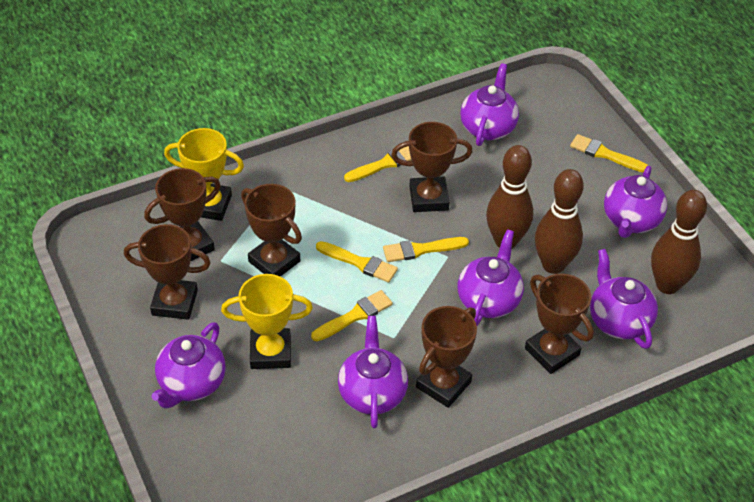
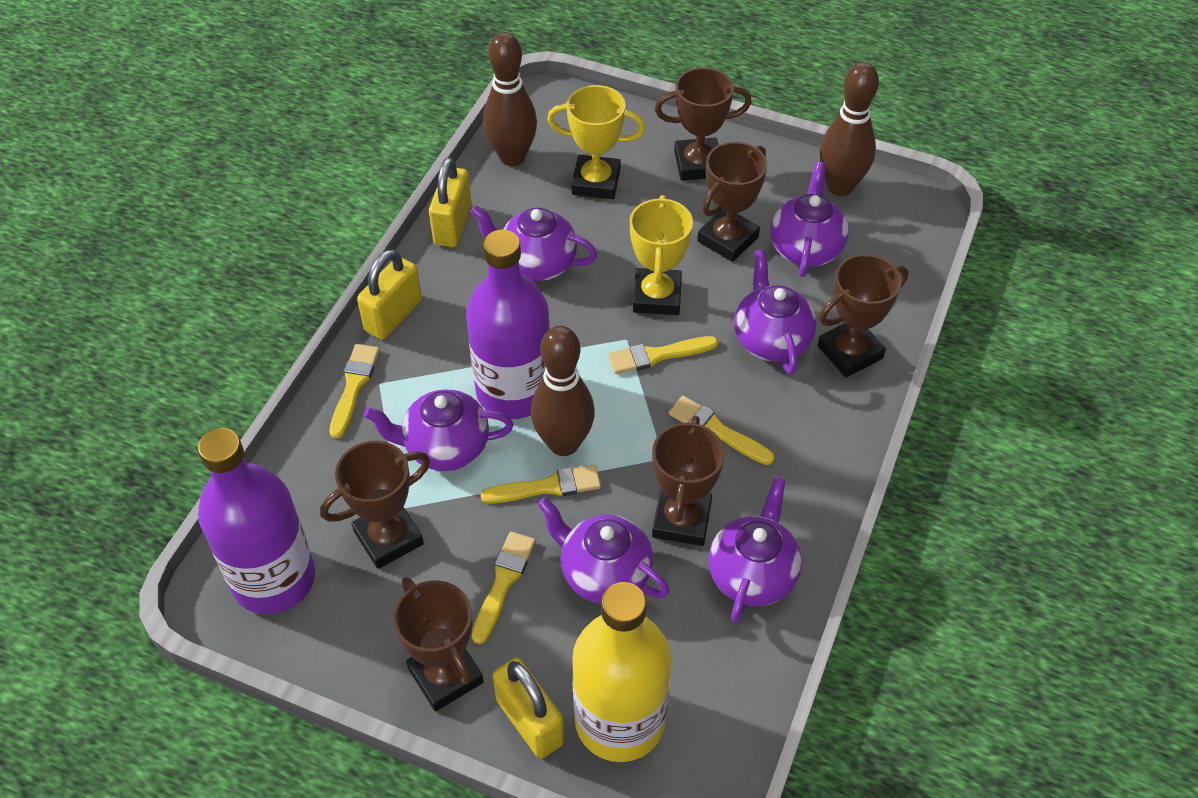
purple bottle: none = 0 -> [198,428,315,614] [466,230,550,419] = 2
yellow bottle: none = 0 -> [572,582,672,762] = 1
yellow padlock: none = 0 -> [357,249,422,340] [429,157,472,247] [493,658,565,759] = 3

